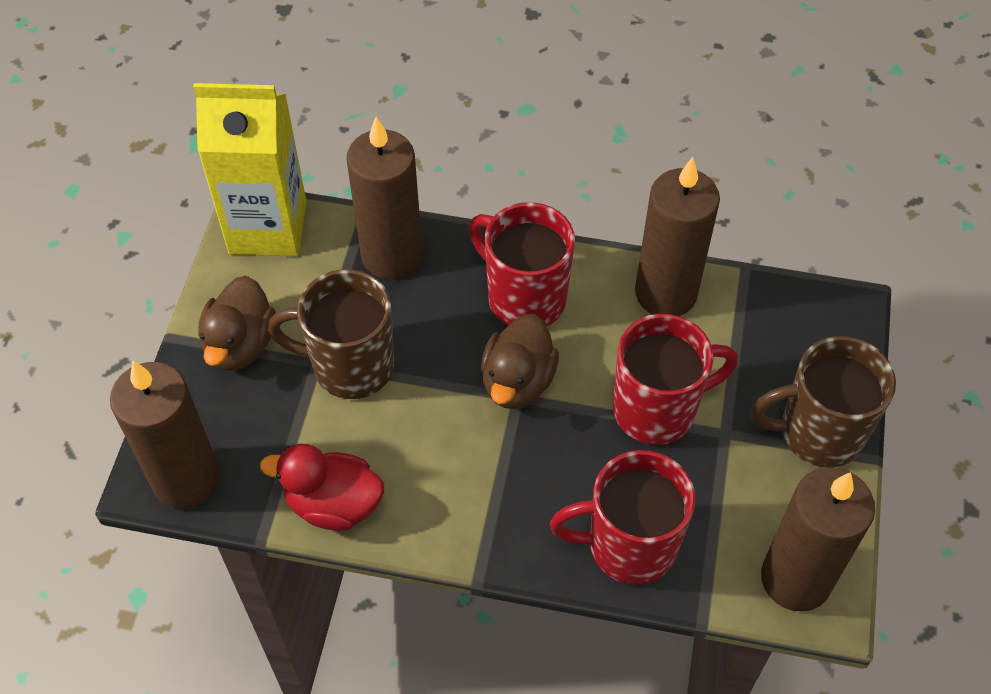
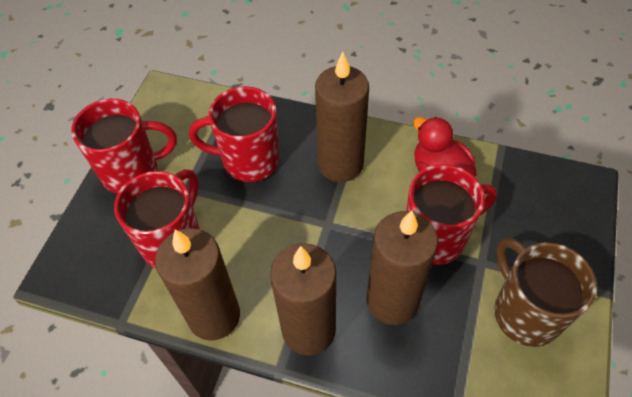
brown duck: [198,276,276,371] [481,314,559,409] = 2 -> none = 0
brown mug: [268,269,394,399] [751,336,896,468] = 2 -> [494,238,597,347] = 1
red mug: [469,202,575,326] [550,450,695,585] [613,314,738,445] = 3 -> [71,99,177,194] [114,169,200,268] [189,86,280,182] [406,164,497,265] = 4
yellow carton: [193,83,306,256] = 1 -> none = 0

